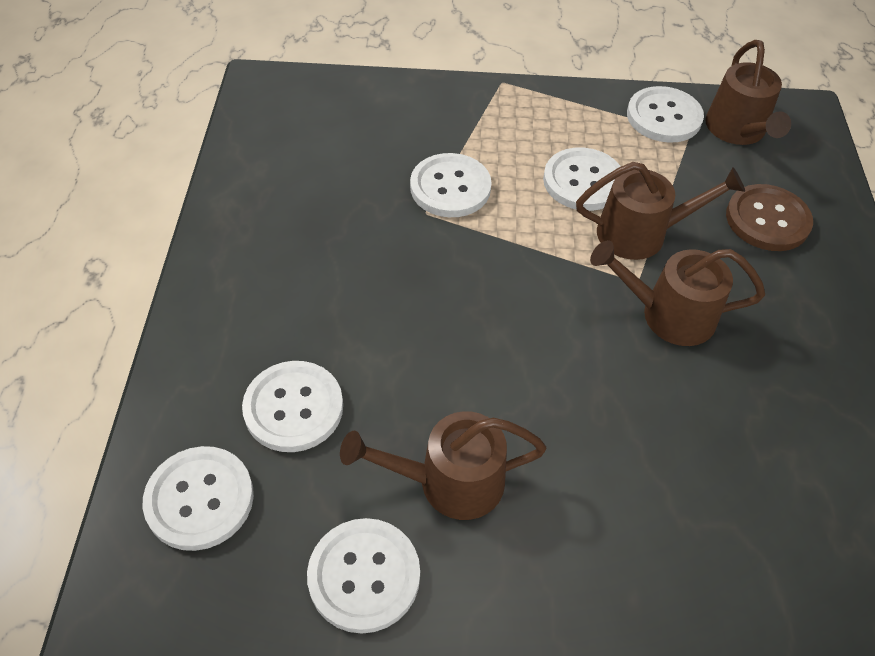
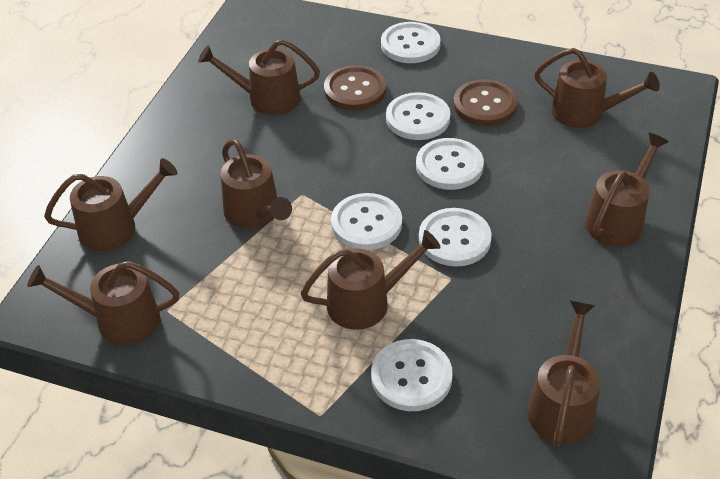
brown button: [726,184,813,251] = 1 -> [324,65,386,111] [453,80,518,126] = 2
brown watering can: [340,411,547,520] [576,162,745,260] [590,240,765,346] [705,40,791,145] = 4 -> [27,261,179,345] [44,158,177,251] [198,39,320,115] [221,139,292,229] [300,230,441,330] [527,301,600,447] [534,48,660,128] [585,133,669,247] = 8

